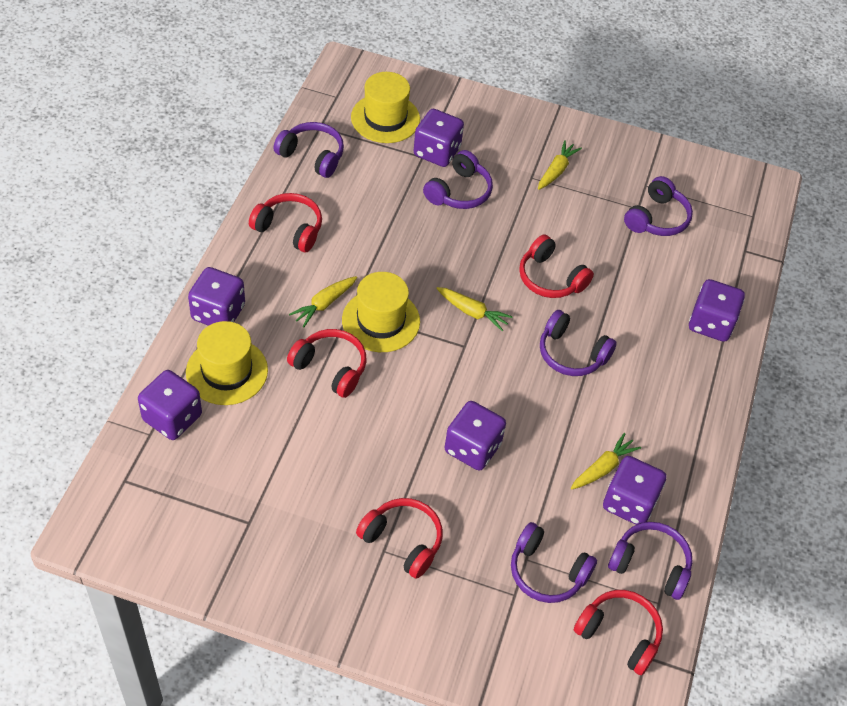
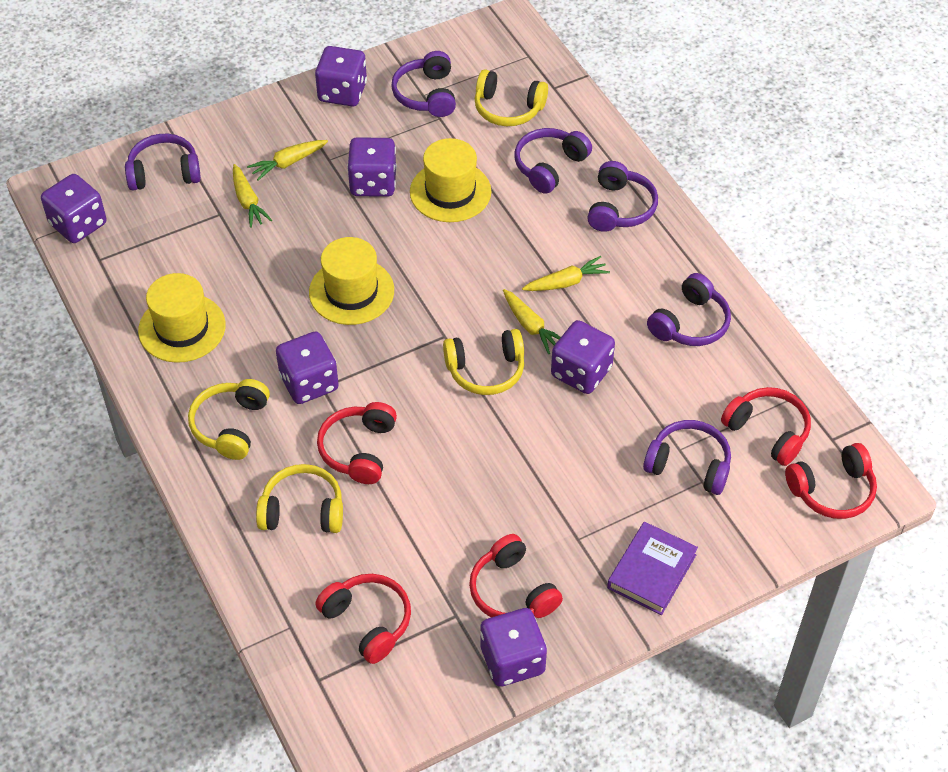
purple book: none = 0 -> [607,522,698,615] = 1
yellow headphones: none = 0 -> [188,379,270,460] [256,464,343,533] [443,329,524,395] [475,69,548,126] = 4

